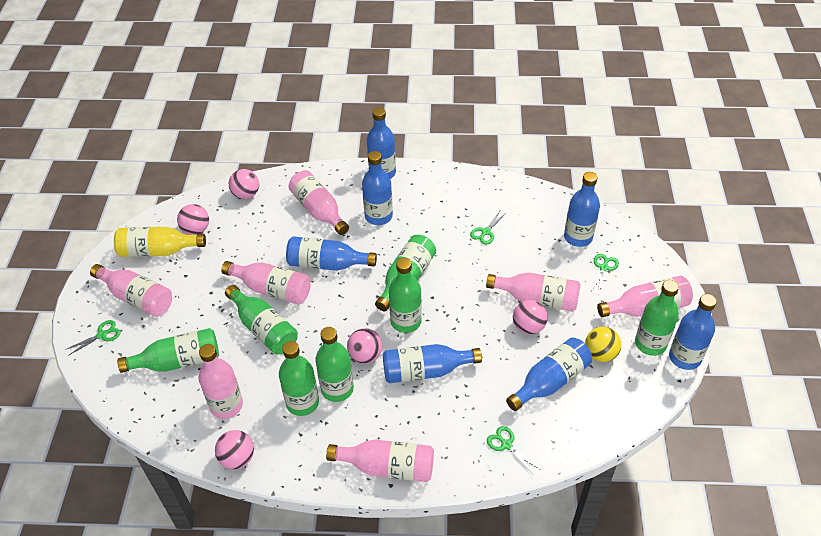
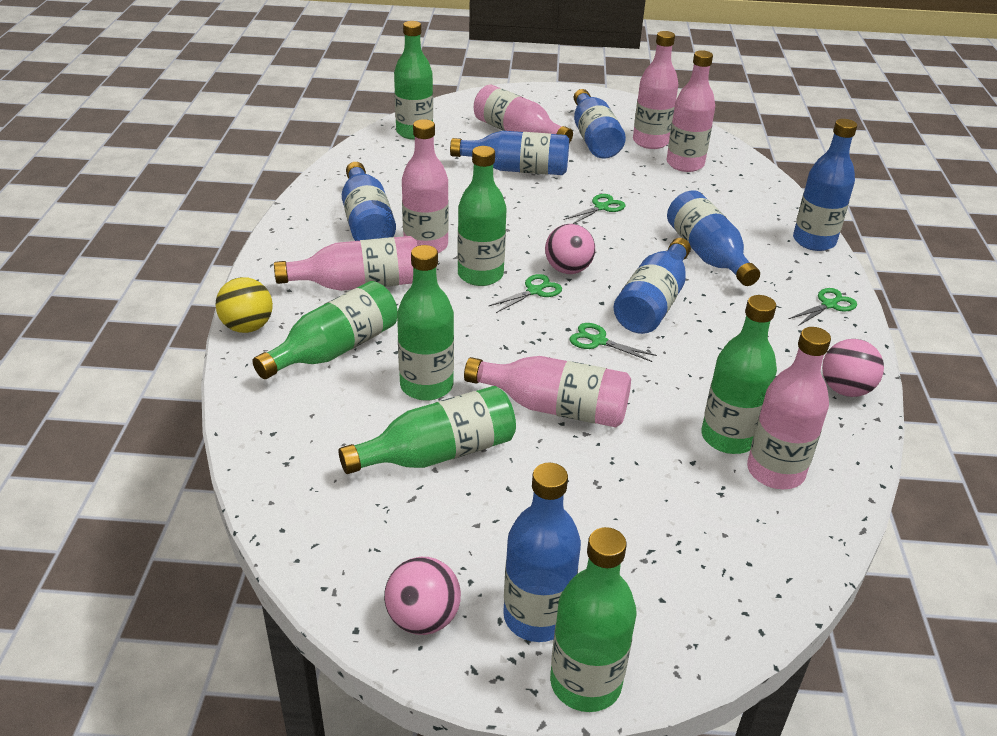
pink ball: [177,204,209,235] [215,430,254,469] [229,169,259,199] [347,328,382,364] [513,300,548,334] = 5 -> [384,557,461,635] [545,224,595,274] [822,339,884,397] = 3
yellow bottle: [114,227,206,257] = 1 -> none = 0

